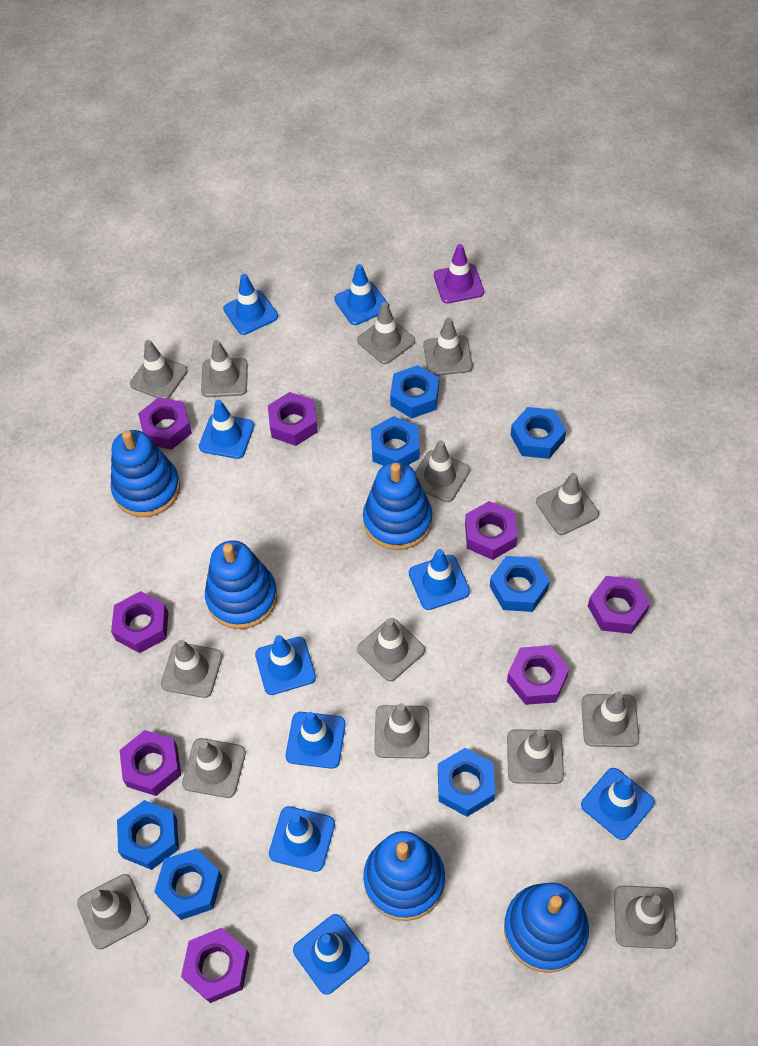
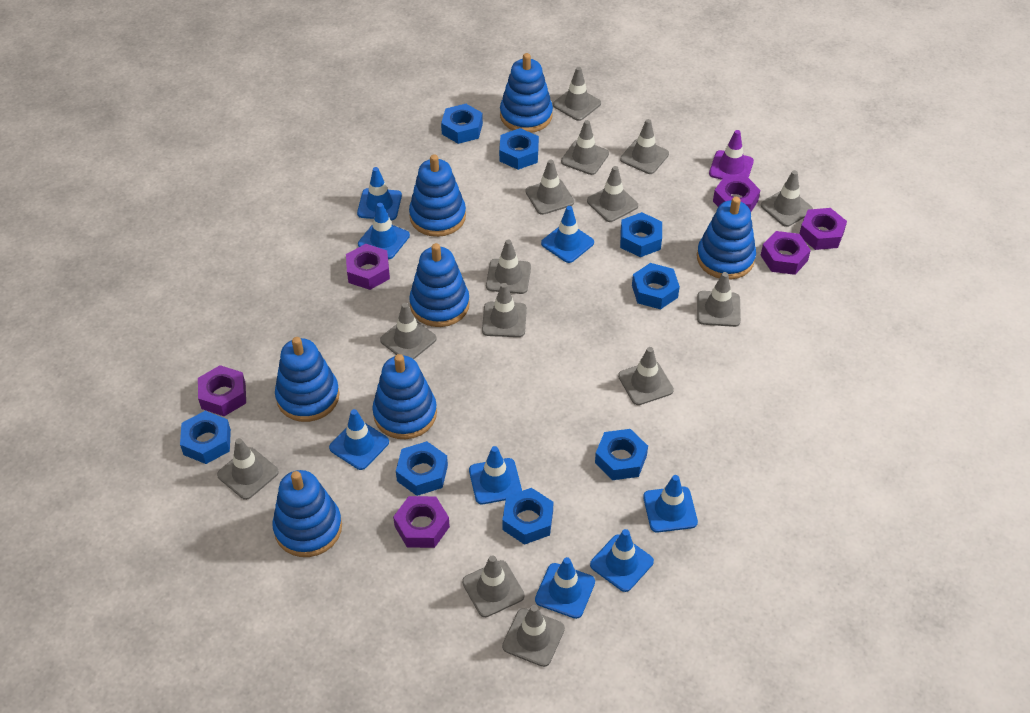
blue nut: [117,800,179,870] [154,849,222,920] [371,416,420,466] [390,365,439,418] [438,748,495,817] [490,556,550,612] [511,407,566,459] = 7 -> [180,411,231,464] [396,441,448,496] [441,104,483,144] [499,128,539,170] [502,488,554,545] [595,429,648,480] [620,212,662,257] [632,263,680,310] = 8
blue stacking toy: [111,430,180,517] [205,540,277,629] [363,462,432,550] [363,831,445,921] [504,883,589,973] = 5 -> [273,470,342,557] [275,337,339,422] [372,354,437,439] [409,154,466,237] [409,243,470,327] [500,53,553,133] [697,197,756,280] = 7
blue traffic cone: [199,400,254,459] [223,274,278,335] [255,635,316,695] [269,806,335,872] [286,712,346,769] [293,914,369,995] [334,264,389,325] [409,549,470,610] [581,768,654,840] = 9 -> [329,409,389,470] [357,167,402,220] [358,203,410,259] [469,446,522,504] [535,557,595,619] [541,206,594,263] [590,529,654,592] [643,475,698,532] = 8
purple nut: [111,591,168,653] [119,730,181,796] [138,397,192,450] [181,928,250,1003] [268,392,318,446] [465,501,517,560] [507,645,569,705] [588,576,650,634] = 8 -> [198,365,246,416] [346,244,390,290] [393,496,450,548] [713,176,760,212] [761,231,811,275] [799,208,847,250] = 6

